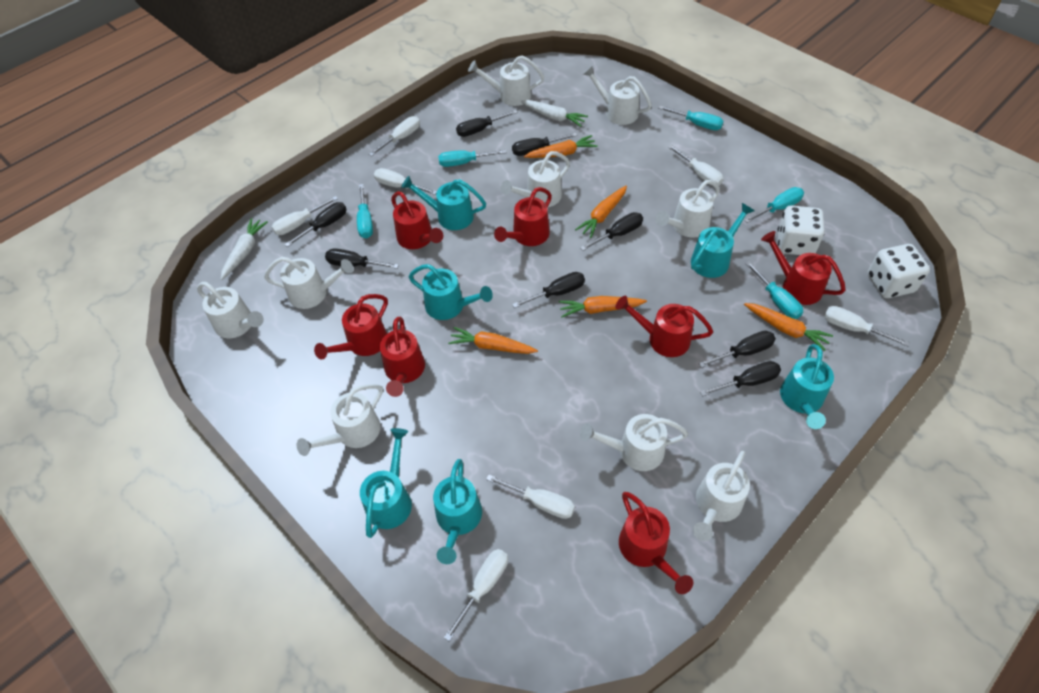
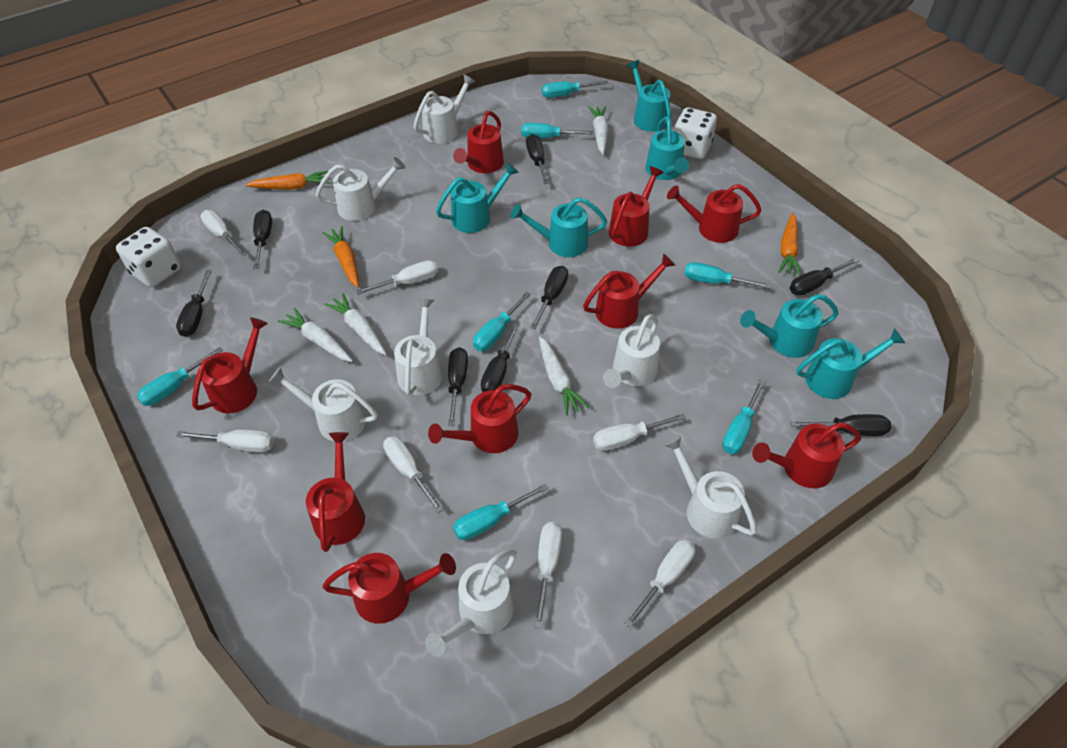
orange carrot: [448,327,538,354] [524,135,598,158] [559,296,647,317] [575,186,627,238] [744,303,833,351] = 5 -> [245,171,329,190] [322,226,359,288] [778,213,801,276] = 3
red watering can: [314,294,388,360] [380,317,425,397] [391,191,443,249] [494,187,552,246] [615,296,713,357] [619,492,693,594] [761,231,846,305] = 7 -> [192,317,268,413] [306,432,365,552] [322,553,456,624] [428,384,531,453] [453,111,504,173] [583,253,676,329] [609,166,664,247] [667,184,762,243] [752,422,861,488] = 9
turquoise screwdriver: [357,184,373,239] [438,150,506,167] [658,106,724,130] [744,187,804,223] [745,261,803,319] = 5 -> [137,347,223,406] [453,483,549,540] [473,292,531,351] [521,123,593,138] [542,81,608,98] [684,262,770,288] [722,380,765,454] = 7
white carrot: [221,218,268,280] [521,100,588,127] = 2 -> [278,308,353,362] [324,293,387,355] [539,336,589,415] [588,106,609,155] = 4
white watering can: [197,282,264,338] [264,257,354,309] [297,384,383,456] [468,55,544,106] [501,151,570,207] [580,414,688,471] [583,65,652,125] [656,180,720,238] [693,451,750,541] = 9 -> [269,367,378,442] [316,157,406,221] [394,298,443,396] [413,75,475,144] [425,549,517,657] [603,314,660,388] [663,435,757,539] = 7

